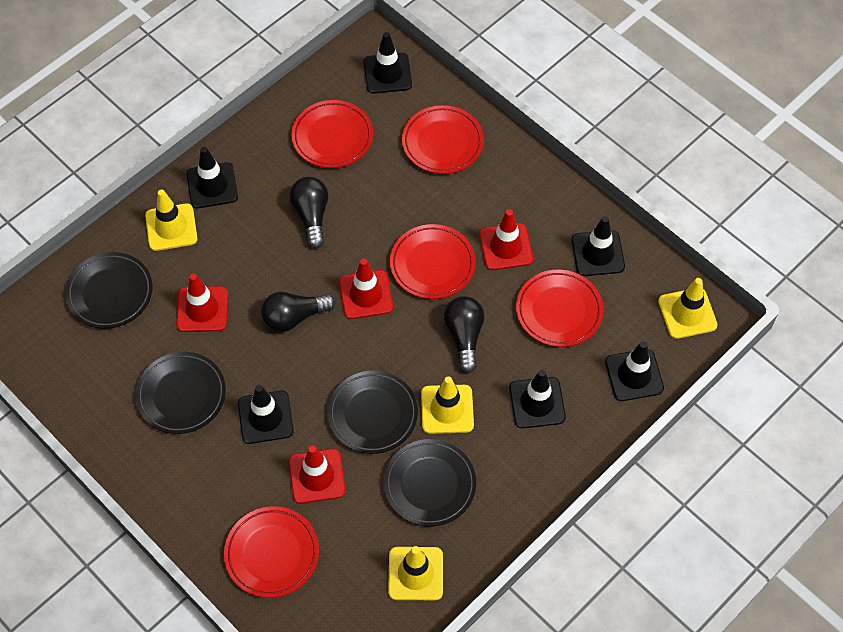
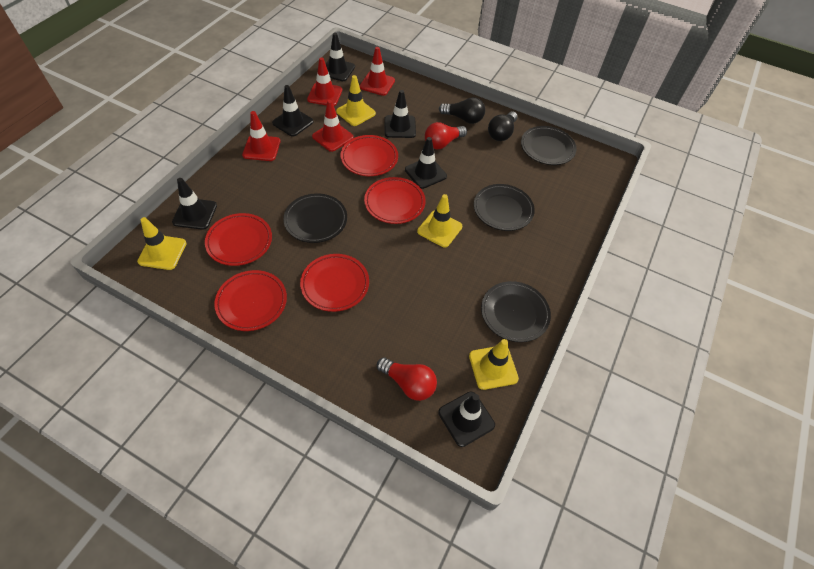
black light bulb: [261,292,336,332] [289,177,328,249] [444,296,485,373] = 3 -> [439,97,485,124] [488,111,518,141] = 2
red light bulb: none = 0 -> [377,357,437,401] [425,122,467,150] = 2

